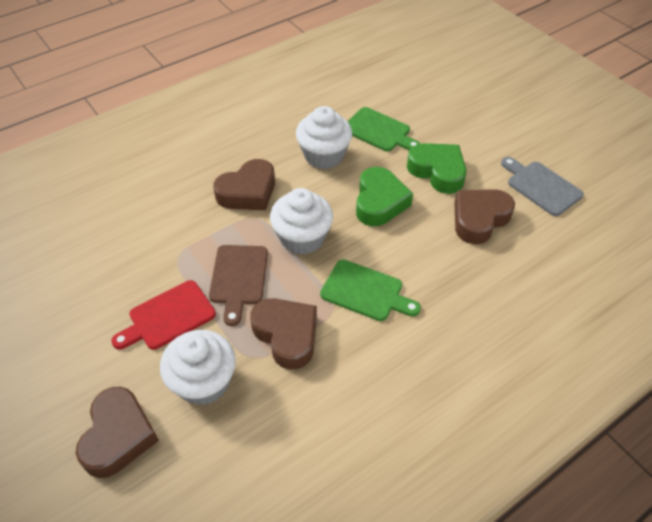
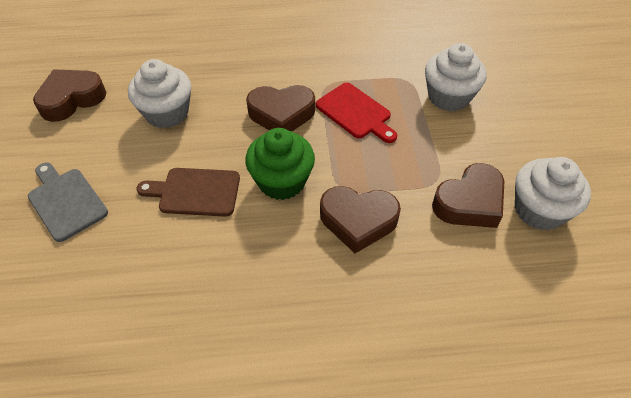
green cupcake: none = 0 -> [245,128,315,200] = 1
green cutting board: [320,259,421,321] [348,107,421,152] = 2 -> none = 0
green heart: [356,167,413,226] [407,143,467,194] = 2 -> none = 0

